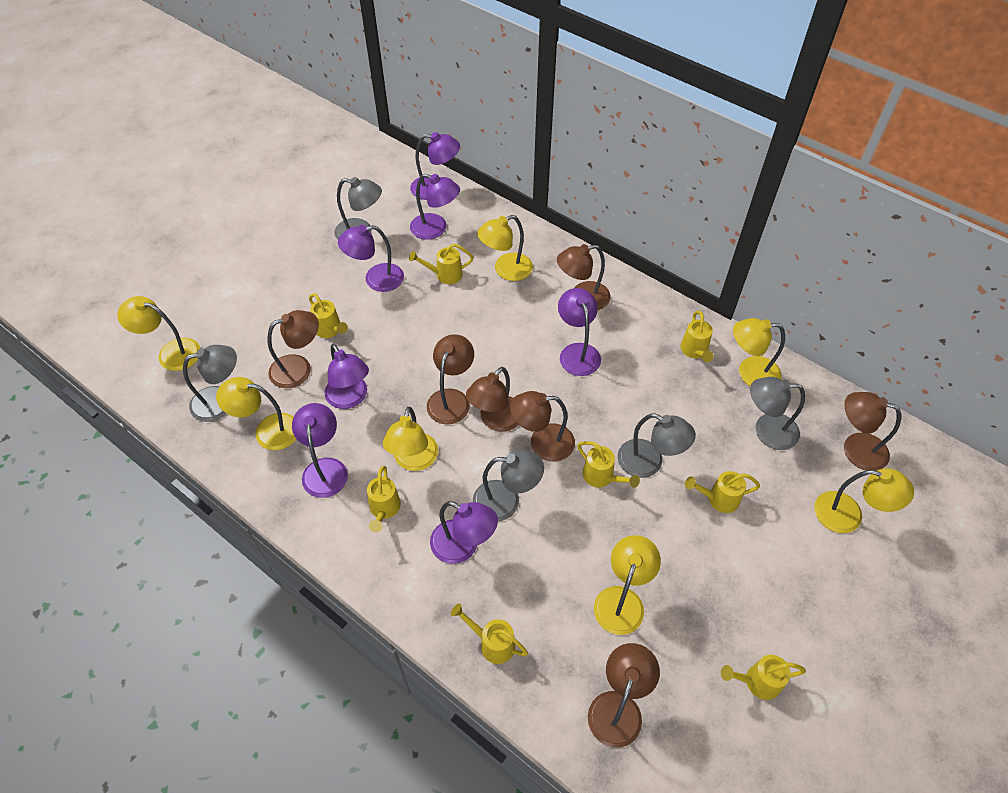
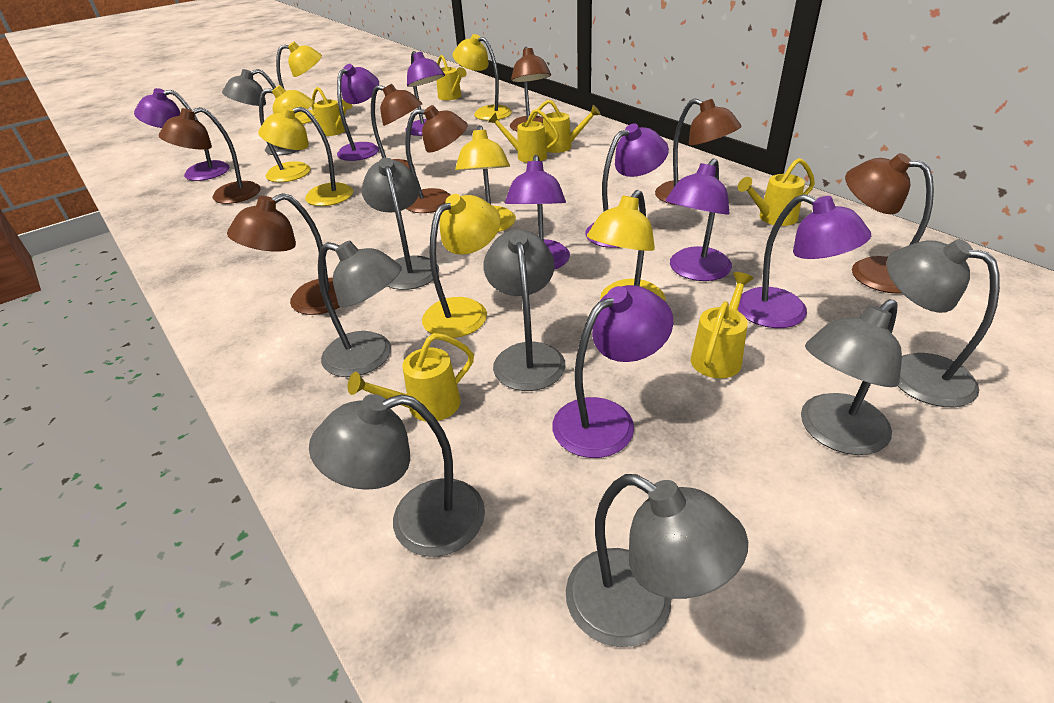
grey lamp: [183,345,237,422] [334,177,382,240] [473,450,544,521] [618,413,696,478] [750,377,805,450] = 5 -> [222,69,300,155] [309,394,485,557] [318,240,402,377] [362,158,439,290] [483,229,565,391] [566,474,748,647] [801,299,902,455] [886,239,1000,407] = 8
purple lamp: [292,403,348,498] [325,344,369,409] [338,225,404,292] [410,132,460,200] [410,174,460,240] [430,501,498,564] [558,288,601,376] = 7 -> [134,88,229,181] [337,64,379,161] [405,51,445,136] [505,155,570,270] [552,285,673,458] [585,124,669,248] [666,158,732,281] [738,194,871,328] = 8
yellow watering can: [309,293,348,338] [367,466,401,532] [409,244,473,284] [451,603,528,664] [577,441,640,488] [681,311,714,362] [685,471,760,513] [721,655,806,700] = 8 -> [311,87,352,136] [348,333,474,421] [436,55,467,100] [488,109,559,163] [531,100,601,153] [691,272,753,378] [738,158,815,226] = 7

